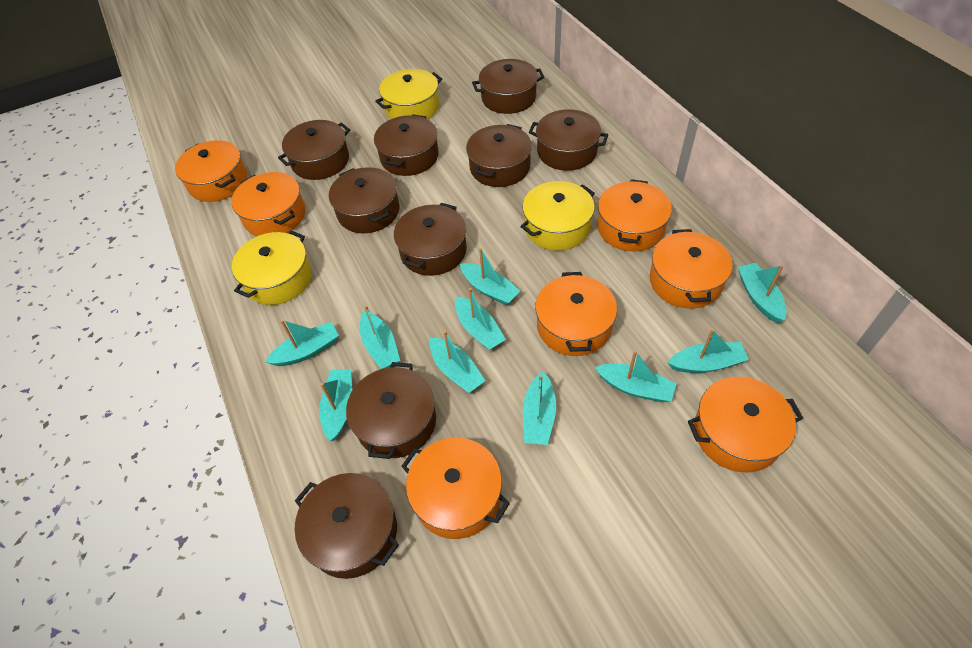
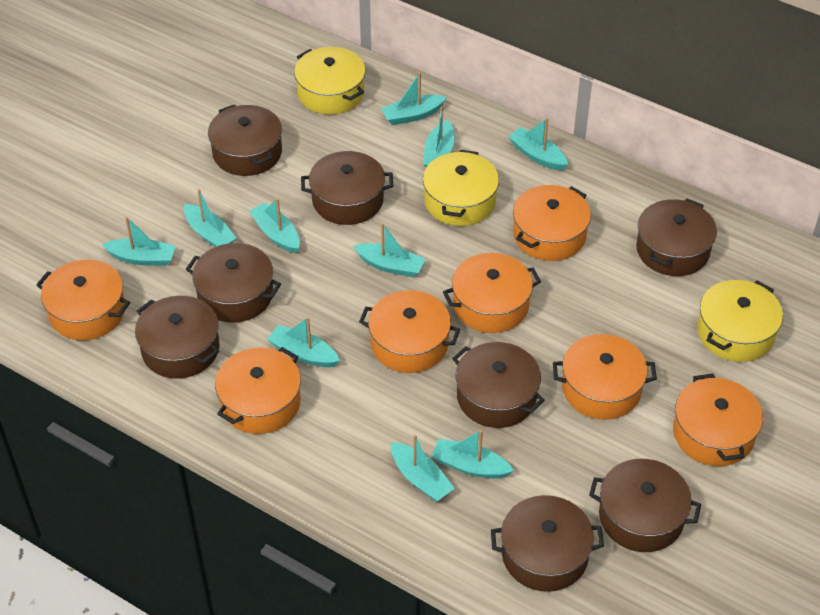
brown pot: [278,120,350,180] [295,473,399,579] [329,167,399,233] [346,362,436,459] [374,114,439,176] [394,203,467,276] [466,124,532,187] [472,59,545,114] [529,109,608,171] = 9 -> [135,296,220,379] [186,243,281,323] [208,104,282,176] [301,151,393,225] [452,342,545,428] [491,495,604,592] [589,459,701,552] [636,198,717,276] = 8

